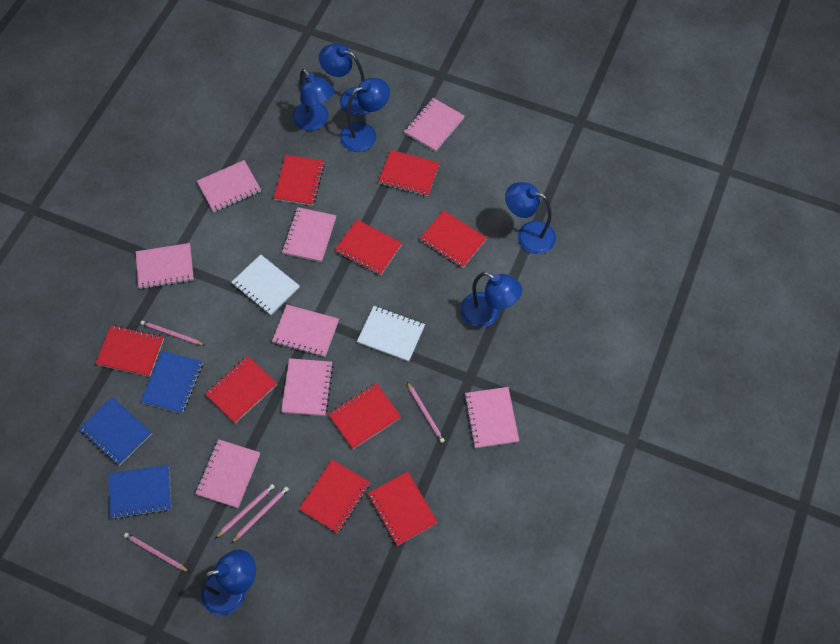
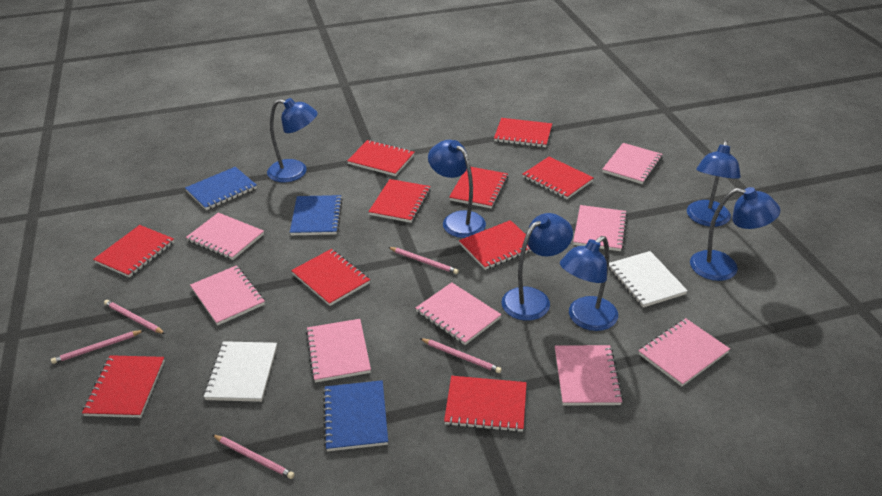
red notebook: [95,325,164,377] [205,356,277,423] [274,155,325,206] [299,459,370,533] [328,383,401,449] [335,219,402,275] [368,471,438,546] [378,150,440,196] [419,210,487,268] = 9 -> [82,355,165,418] [93,225,174,278] [291,249,370,306] [347,140,415,176] [369,179,431,223] [444,376,527,432] [449,167,508,208] [459,220,531,270] [494,118,552,147] [522,157,594,199] = 10

